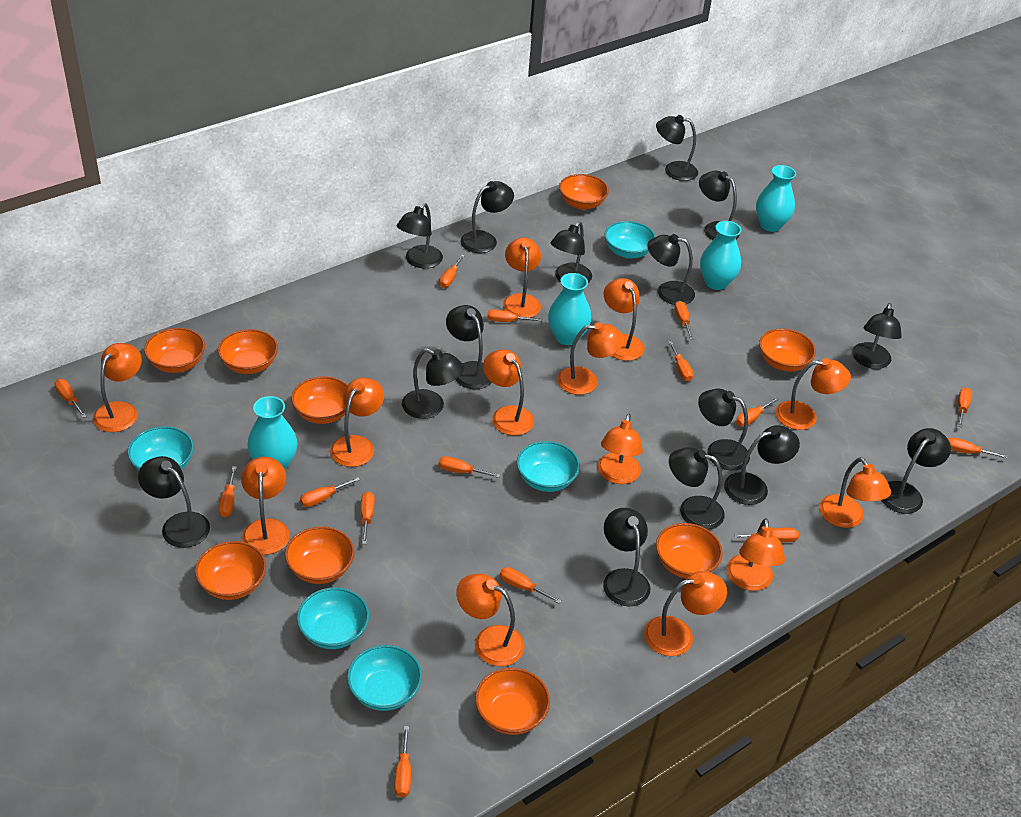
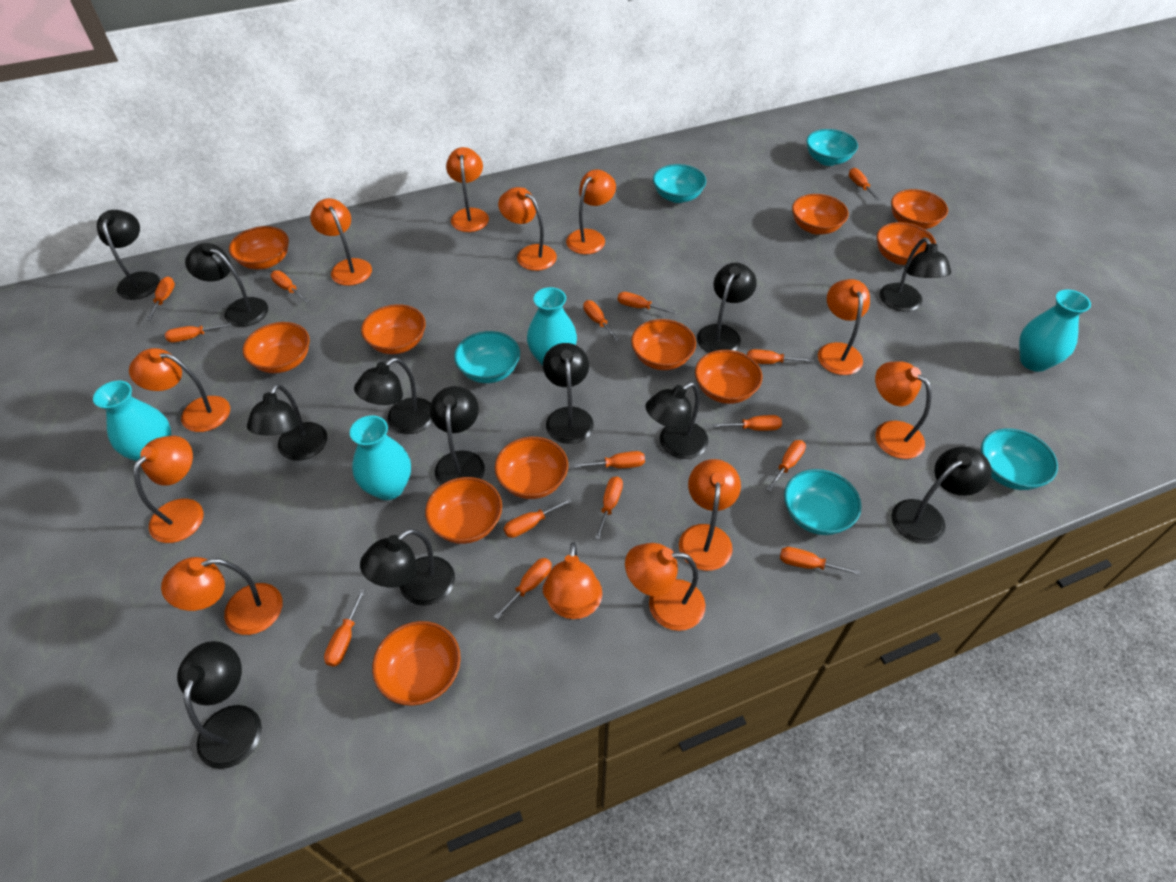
black lamp: [138,456,210,548] [397,203,443,268] [402,348,464,419] [446,305,492,389] [461,181,514,253] [551,222,592,283] [603,508,650,607] [647,234,695,305] [656,115,698,181] [669,447,725,530] [698,389,750,471] [699,171,739,240] [724,425,800,505] [852,303,902,369] [881,428,951,514] = 15 -> [97,210,160,300] [177,641,262,769] [185,243,268,327] [247,384,327,461] [354,358,433,434] [360,529,455,606] [430,386,485,485] [543,343,594,444] [646,382,708,459] [697,263,757,353] [880,238,951,312] [891,447,992,544] = 12
orange bowl: [144,328,205,373] [195,541,266,600] [218,329,278,374] [285,526,355,584] [291,376,348,424] [475,668,550,735] [559,174,609,210] [656,523,723,579] [759,328,816,372] = 9 -> [229,226,289,269] [243,322,310,373] [361,304,426,354] [372,621,461,706] [425,477,502,544] [495,437,568,499] [631,319,696,370] [695,350,762,404] [792,194,849,235] [877,222,936,265] [891,189,948,229] = 11
orange lamp: [93,343,142,432] [241,457,290,555] [330,377,384,467] [456,574,525,666] [483,349,534,436] [503,237,541,318] [557,322,624,395] [598,414,643,484] [604,278,645,361] [644,571,727,656] [727,518,785,591] [776,358,851,430] [819,457,891,528] = 13 -> [129,348,230,432] [134,436,203,543] [161,557,283,635] [310,198,372,286] [446,147,489,232] [498,187,557,271] [543,542,602,619] [566,169,616,254] [625,543,705,631] [679,459,741,571] [818,279,870,375] [875,361,932,459] = 12

